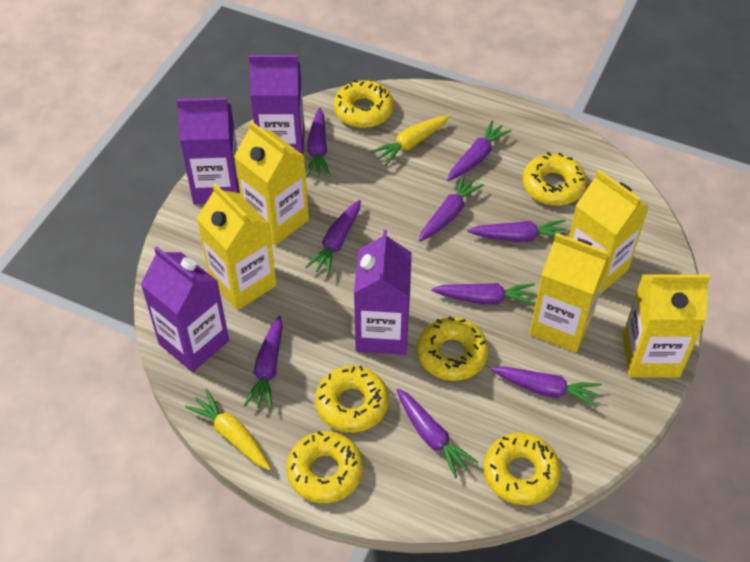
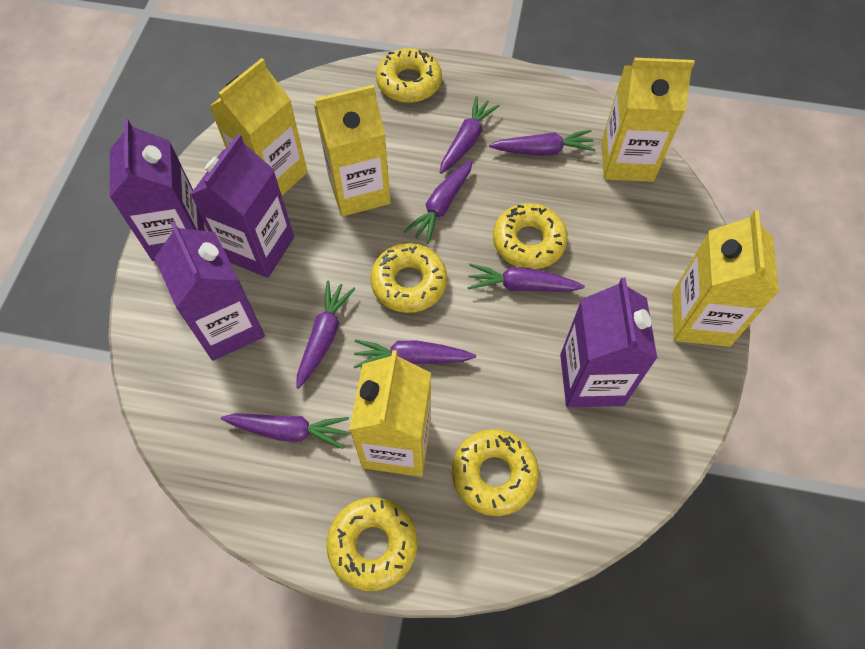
purple carrot: [244,316,283,409] [305,200,361,276] [306,108,330,177] [397,389,478,479] [419,174,484,242] [431,283,536,305] [447,120,512,181] [467,220,567,242] [491,366,602,408] = 9 -> [221,413,349,449] [296,281,355,389] [353,339,476,368] [404,160,473,244] [440,96,500,174] [467,263,585,292] [489,130,596,156] = 7
yellow carrot: [185,389,271,470] [371,115,450,166] = 2 -> none = 0
yellow donut: [286,431,363,503] [315,366,389,433] [334,80,394,128] [417,317,489,381] [483,433,561,505] [522,152,587,206] = 6 -> [326,497,417,591] [370,243,447,313] [376,48,442,103] [452,429,539,516] [493,203,568,269] = 5

